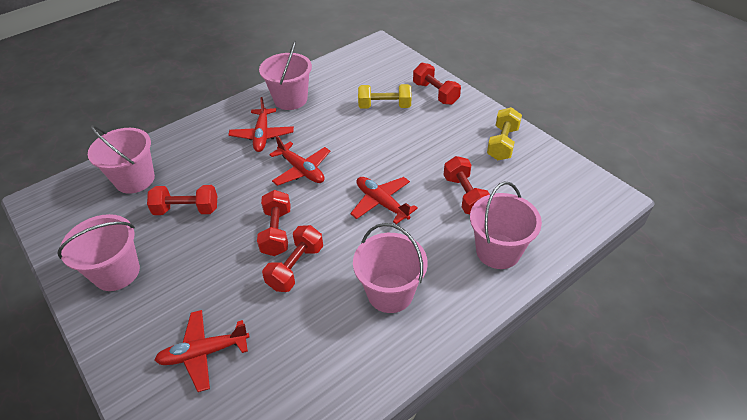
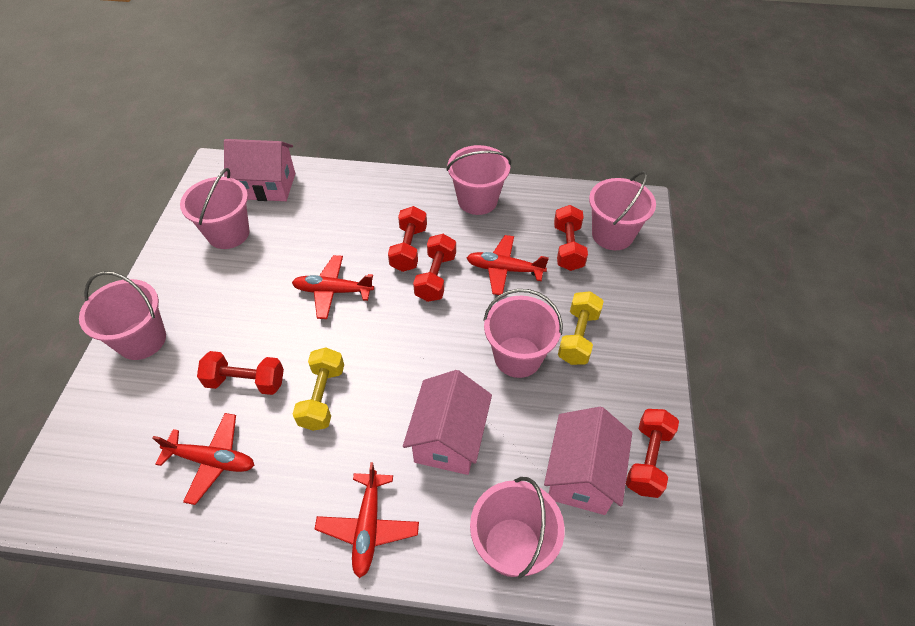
pink bucket: [57,214,140,291] [88,125,155,194] [259,41,312,110] [353,223,428,313] [470,182,542,269] = 5 -> [79,271,166,360] [180,168,250,249] [446,145,511,215] [470,477,565,579] [483,289,563,378] [589,171,656,250] = 6
pink house: none = 0 -> [224,139,295,201] [403,370,492,475] [544,407,632,515] = 3

